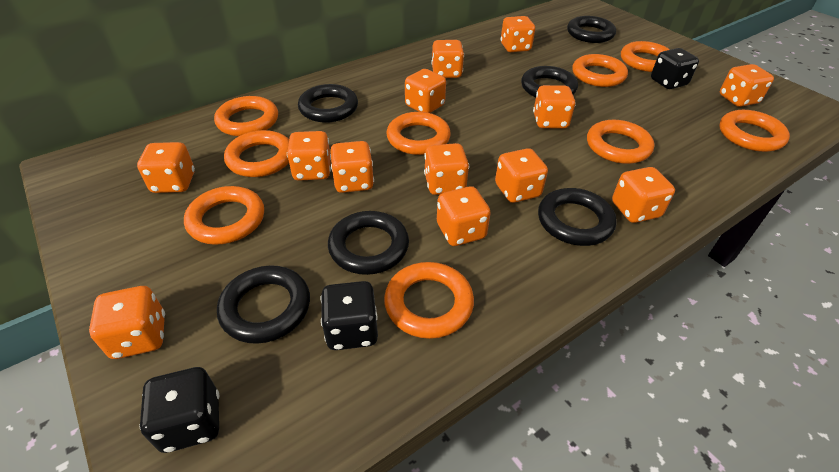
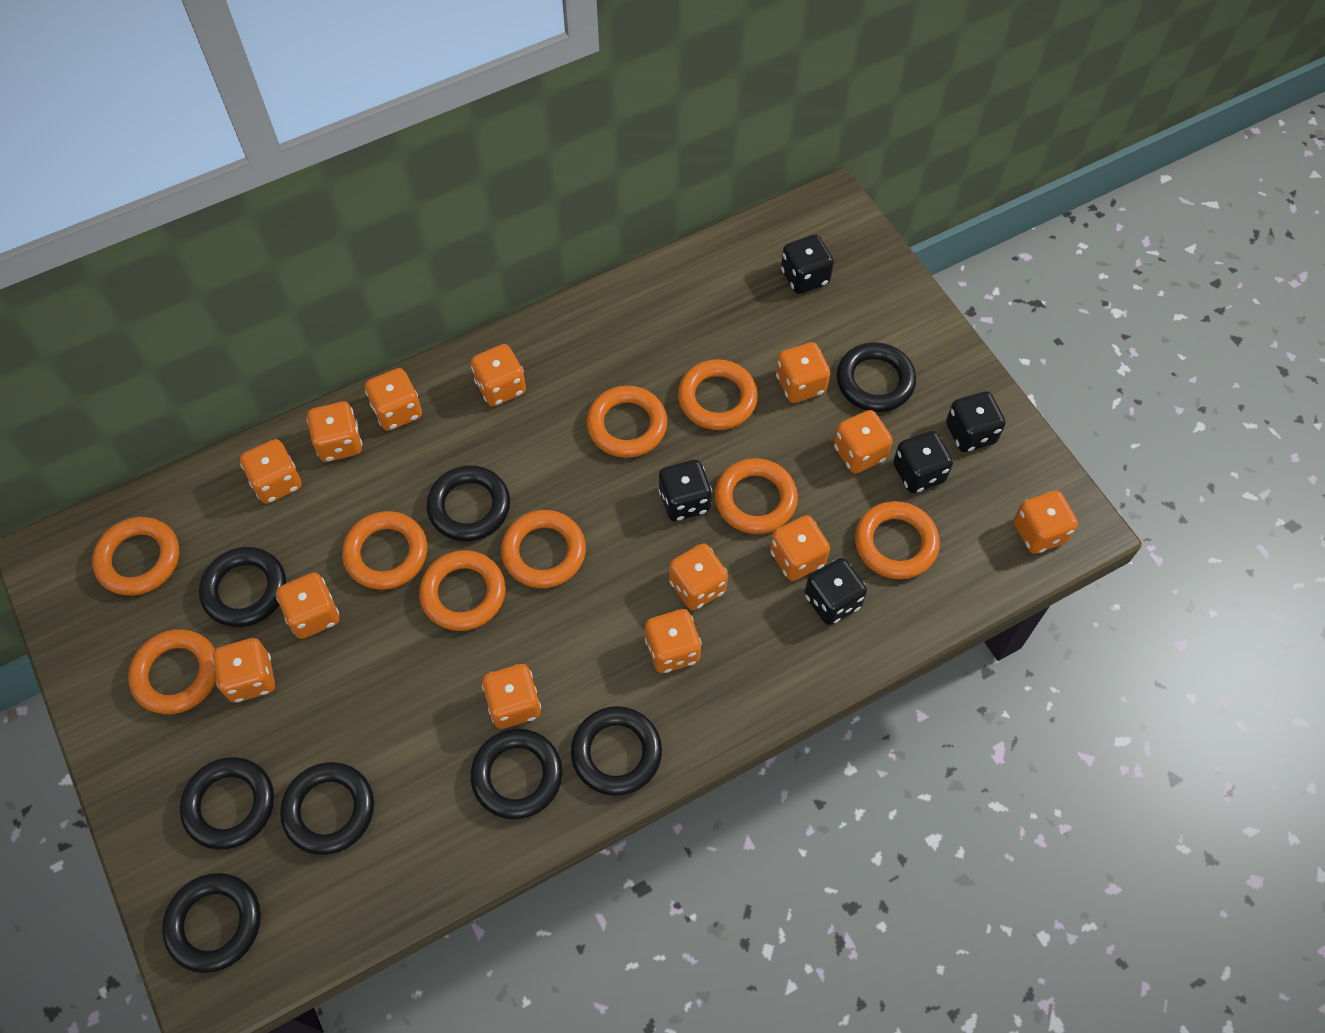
black dice: [139,367,219,453] [320,281,378,350] [651,48,699,89] = 3 -> [658,460,712,521] [781,234,834,294] [805,558,867,625] [893,431,953,493] [946,391,1005,452] = 5
black ring: [217,265,310,344] [298,84,358,123] [328,211,409,275] [521,66,578,97] [538,188,617,246] [567,16,616,43] = 6 -> [162,873,261,973] [180,757,274,850] [199,547,286,627] [280,762,374,855] [427,465,510,541] [470,729,563,819] [571,706,662,796] [837,342,916,412] = 8

